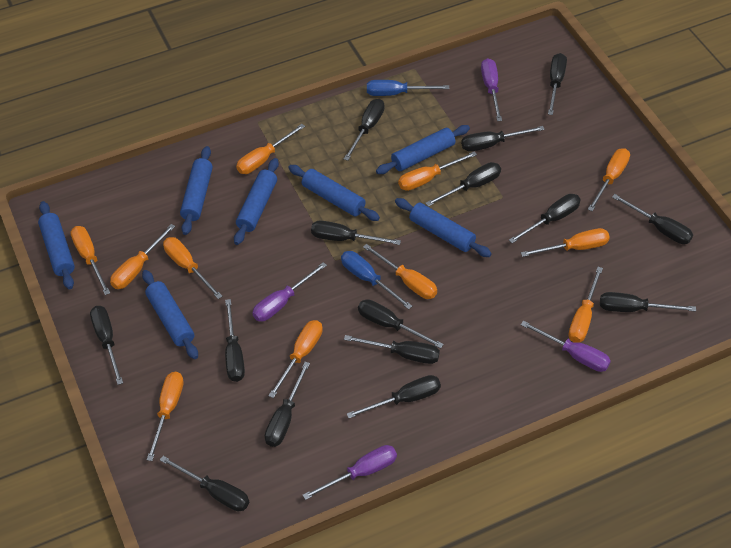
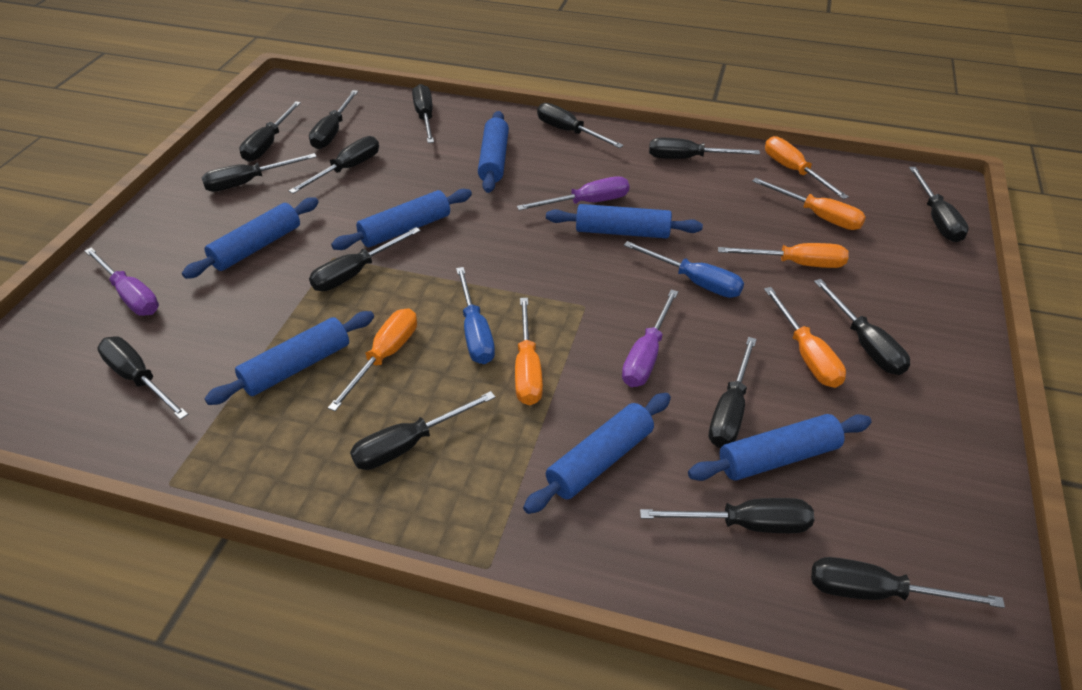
orange screwdriver: [70,226,110,295] [110,224,175,289] [147,372,184,461] [163,237,222,299] [236,124,305,174] [268,320,323,398] [363,244,437,299] [398,151,477,191] [521,228,610,257] [569,267,603,343] [588,148,630,211] = 11 -> [328,308,417,411] [515,298,543,405] [718,243,849,268] [752,178,866,230] [764,287,846,388] [765,136,849,199] = 6
purple screwdriver: [252,262,327,321] [303,445,397,500] [481,58,502,121] [521,321,611,372] = 4 -> [85,247,159,316] [517,176,629,211] [622,290,678,387] = 3

